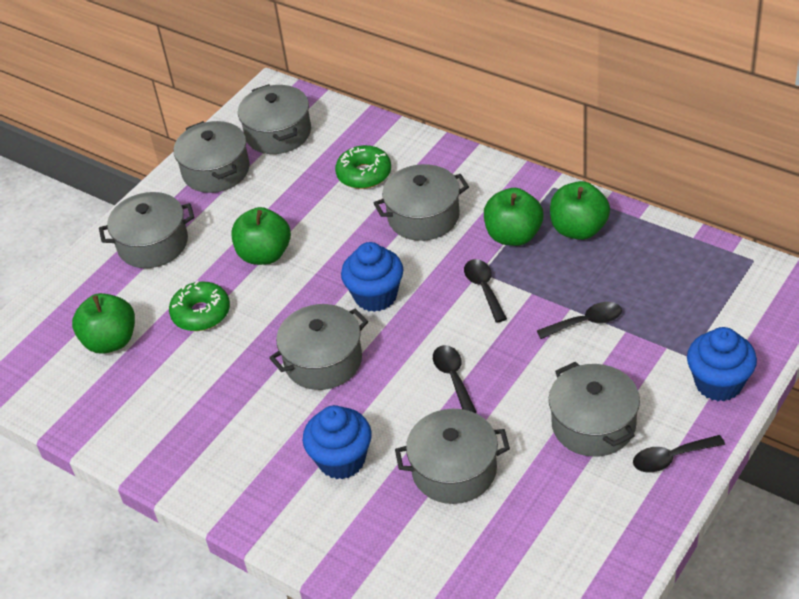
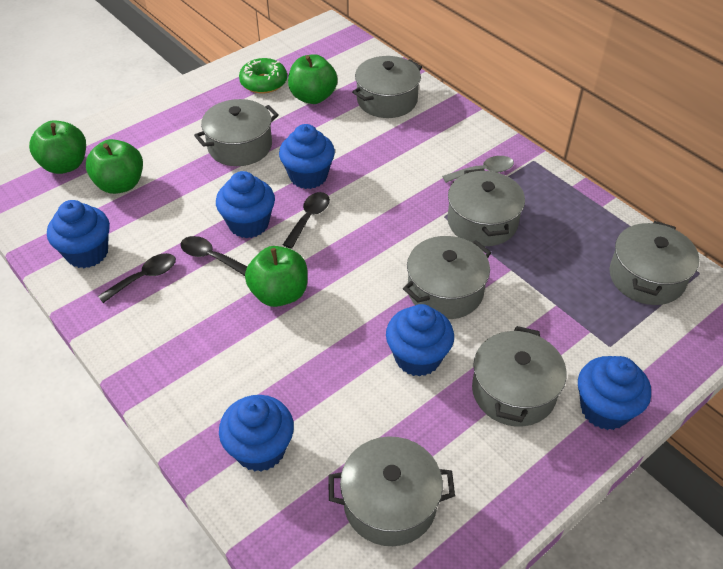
black spoon: [433,345,476,413] [464,259,507,323] [537,302,622,339] [633,435,725,473] = 4 -> [98,253,176,303] [180,236,247,276] [283,192,330,249] = 3
blue cupcake: [303,405,372,479] [341,242,403,312] [687,327,757,401] = 3 -> [47,200,110,268] [216,171,275,238] [219,395,294,472] [279,124,335,189] [386,304,454,377] [578,356,651,430] = 6
green donut: [169,281,230,331] [335,145,391,189] = 2 -> [239,58,287,94] = 1
grey spoon: none = 0 -> [442,156,514,183] = 1

